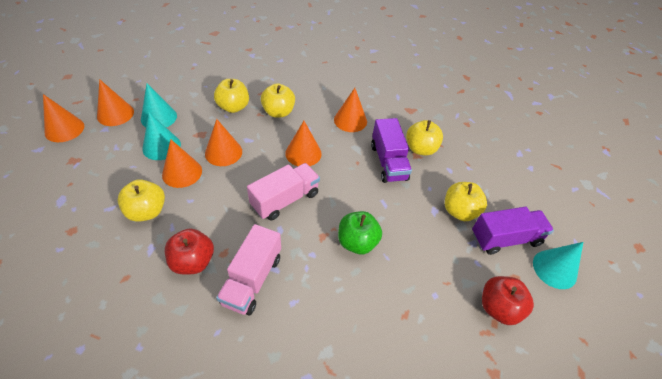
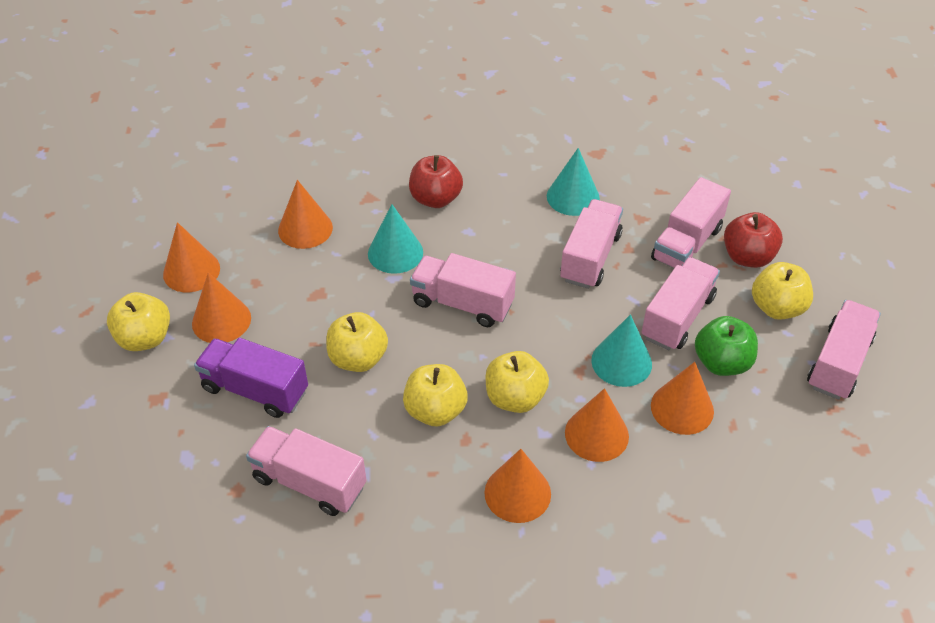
pink truck: [216,224,281,315] [247,163,320,220] = 2 -> [246,426,367,516] [410,253,516,327] [560,199,623,289] [641,257,720,350] [651,177,731,268] [807,300,881,400] = 6
purple truck: [371,118,412,183] [472,207,554,255] = 2 -> [194,338,308,418] = 1

